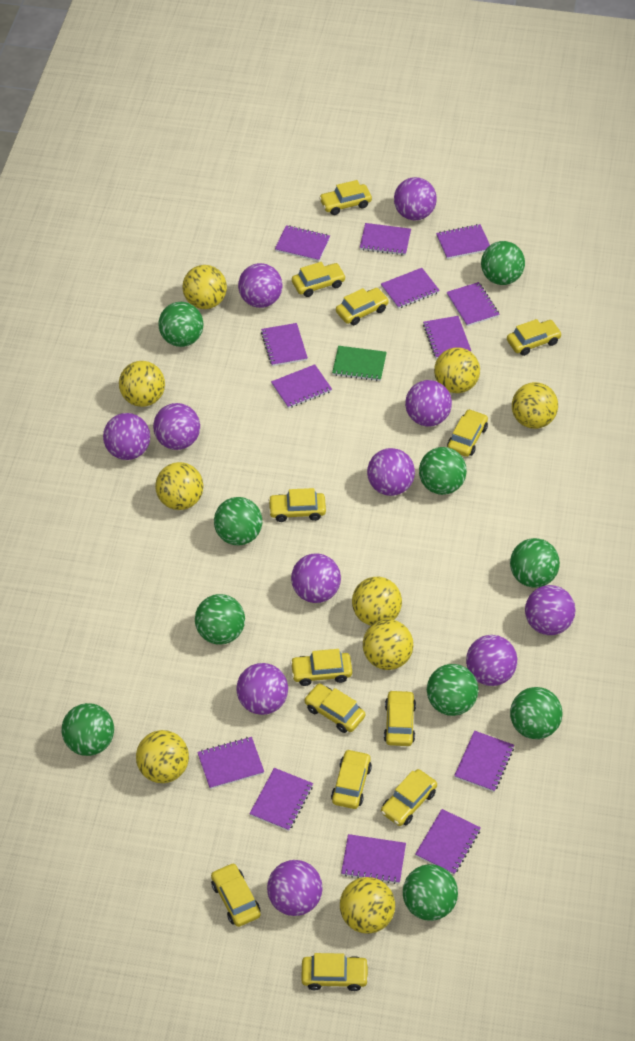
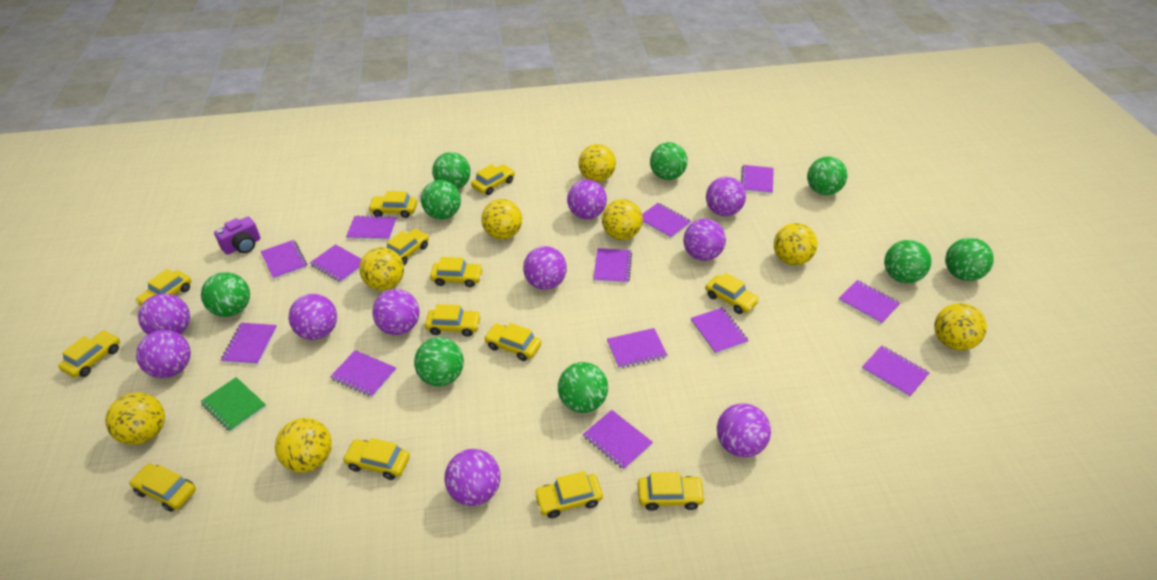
green ball: [61,703,114,756] [158,302,203,347] [195,594,245,645] [214,497,262,545] [403,864,458,921] [419,447,467,495] [427,664,478,716] [481,241,525,285] [510,538,560,588] [510,687,563,739] = 10 -> [201,272,250,317] [414,337,464,386] [421,180,461,220] [432,152,471,189] [558,362,608,413] [650,142,688,180] [807,156,848,195] [884,240,931,283] [945,238,994,281] = 9
purple ball: [103,413,150,460] [153,403,200,450] [236,663,288,715] [238,263,282,308] [267,860,322,916] [291,553,341,603] [367,448,415,496] [394,177,437,220] [405,380,452,426] [466,635,517,686] [525,585,575,635] = 11 -> [136,330,191,378] [138,294,190,335] [288,294,337,340] [372,289,420,335] [444,449,501,506] [523,246,567,290] [567,180,607,219] [683,219,726,261] [706,177,746,216] [717,403,771,457] = 10
purple camera: none = 0 -> [214,217,261,255] = 1
yellow ball: [119,361,165,407] [136,730,189,783] [155,462,203,510] [182,265,227,309] [340,877,395,934] [352,577,402,626] [363,619,413,670] [434,347,480,393] [512,382,558,429] = 9 -> [105,392,165,445] [275,418,332,472] [359,247,404,291] [481,199,522,240] [579,144,616,182] [602,199,643,240] [774,223,818,265] [934,303,987,351] = 8

